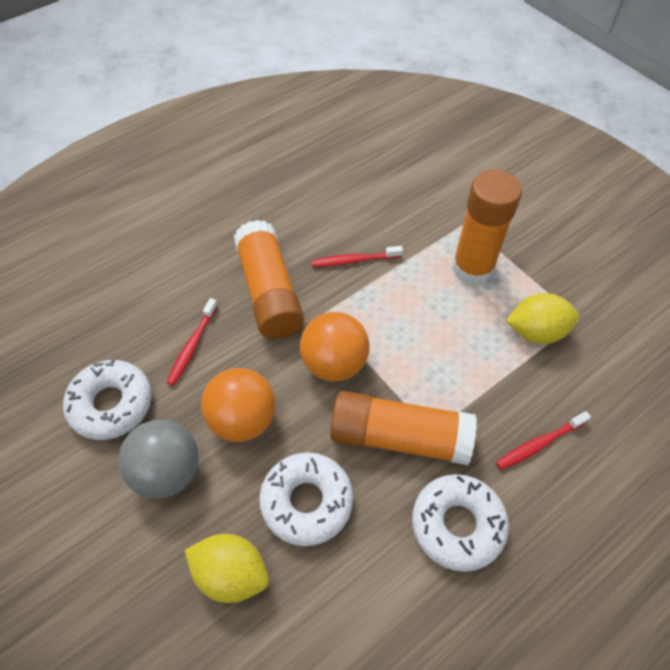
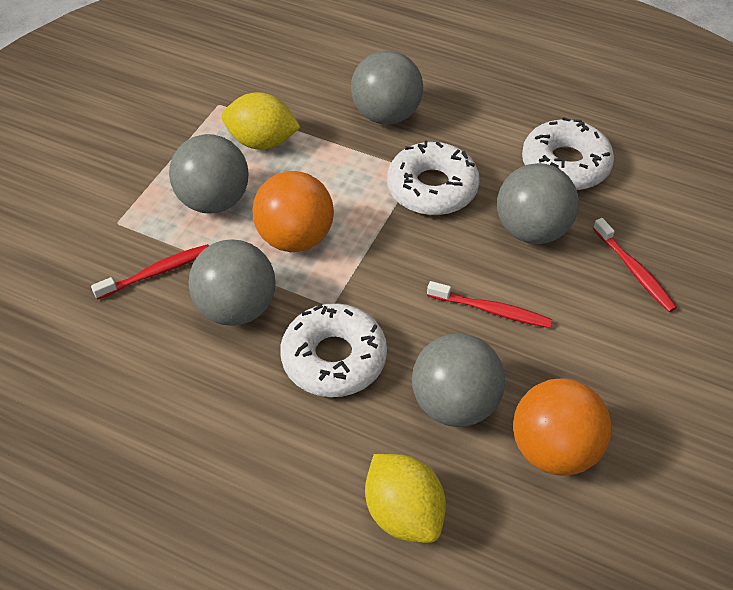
grey ball: [118,420,199,499] = 1 -> [169,134,249,213] [189,239,276,326] [351,51,423,124] [412,334,505,427] [497,163,579,244] = 5
orange glue stick: [234,220,304,339] [330,391,477,465] [452,170,522,285] = 3 -> none = 0

